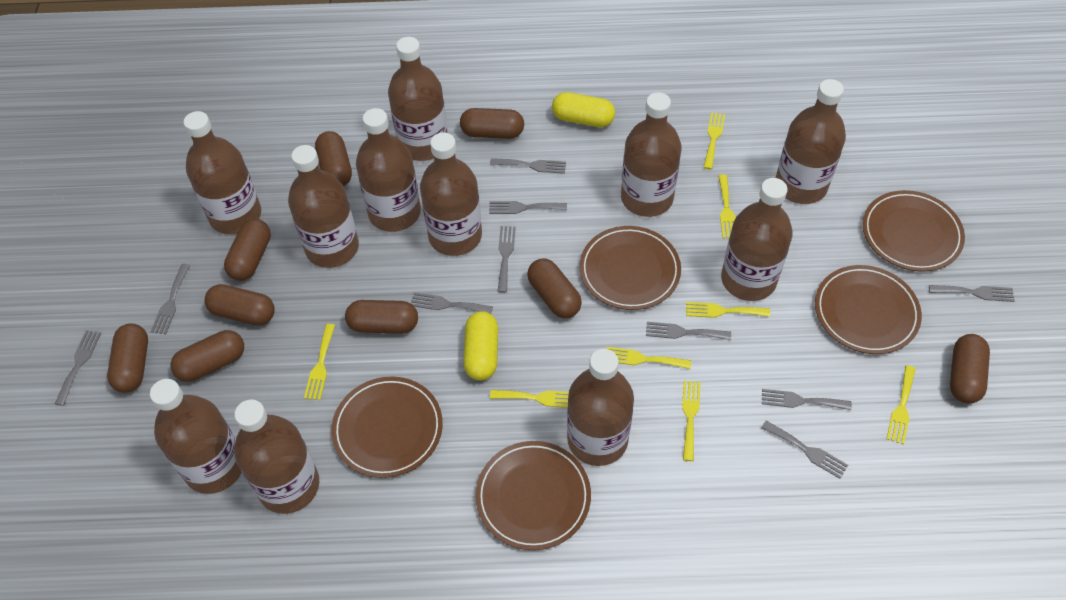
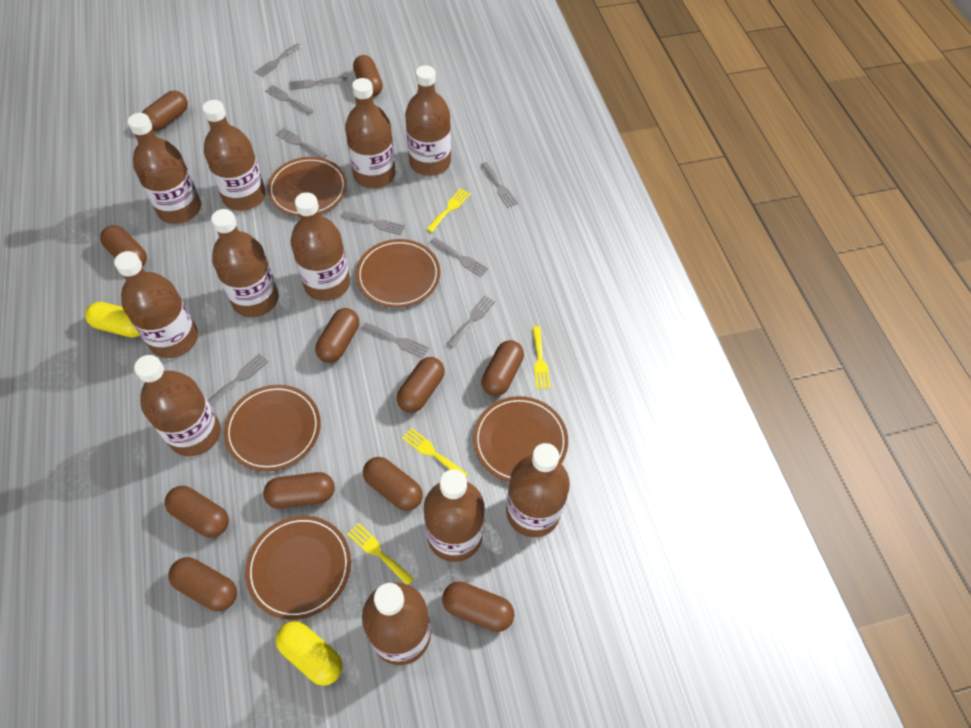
brown capsule: [107,323,148,393] [171,330,244,382] [204,284,275,326] [224,219,271,281] [315,131,352,186] [345,300,418,334] [460,108,524,139] [527,259,582,318] [950,334,990,404] = 9 -> [100,225,147,267] [142,91,188,131] [165,486,229,538] [168,557,237,611] [263,472,335,509] [315,308,359,363] [353,55,383,97] [363,457,423,511] [397,357,445,413] [442,581,514,632] [481,340,524,396] = 11
yellow fork: [304,324,335,400] [490,390,569,408] [606,347,691,369] [682,380,700,461] [686,302,770,318] [703,112,725,169] [718,174,736,238] [887,365,916,445] = 8 -> [347,523,414,585] [402,428,468,476] [427,188,471,232] [532,326,550,389] = 4

